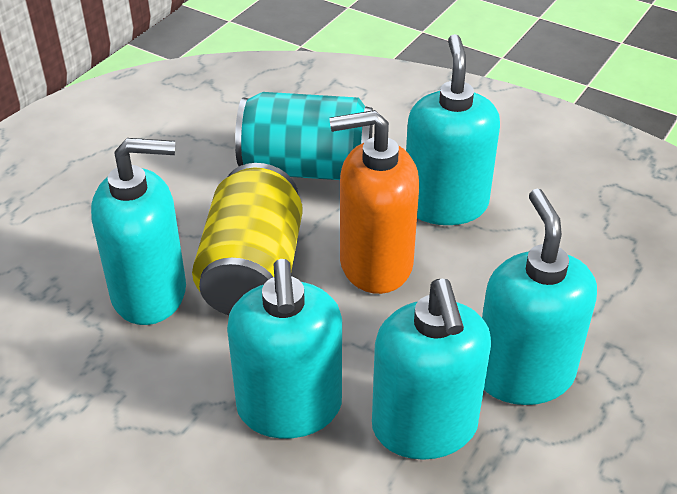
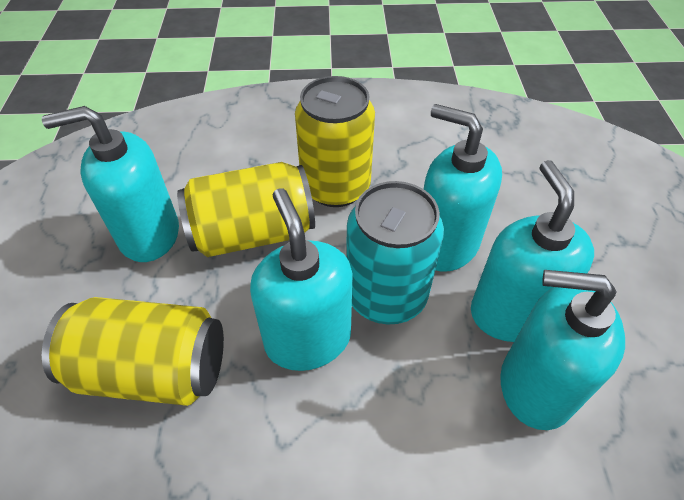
orange soap dispenser: [329,110,419,294] = 1 -> none = 0
yellow can: [192,163,303,315] = 1 -> [42,297,224,406] [177,162,315,257] [295,76,375,207] = 3

